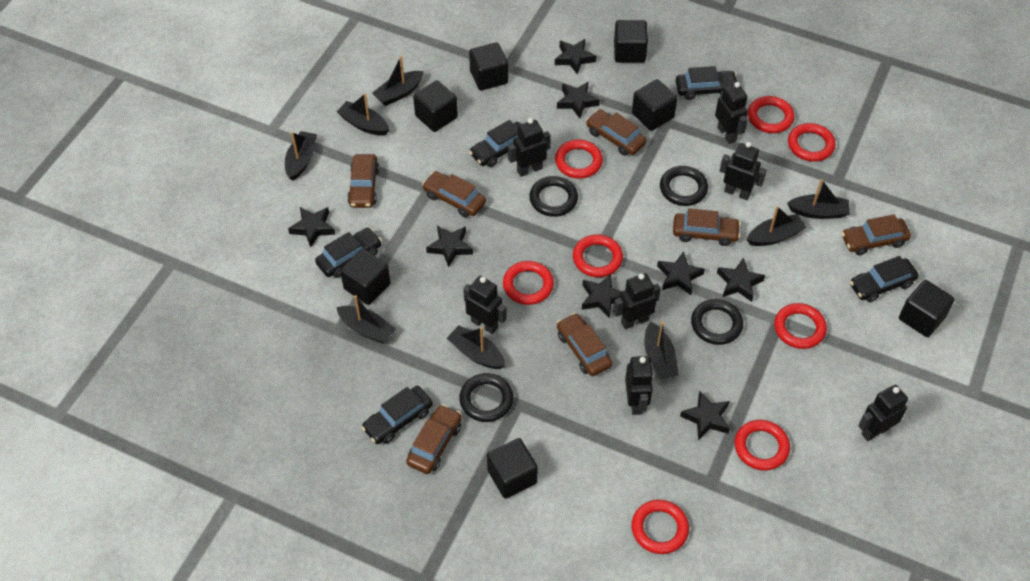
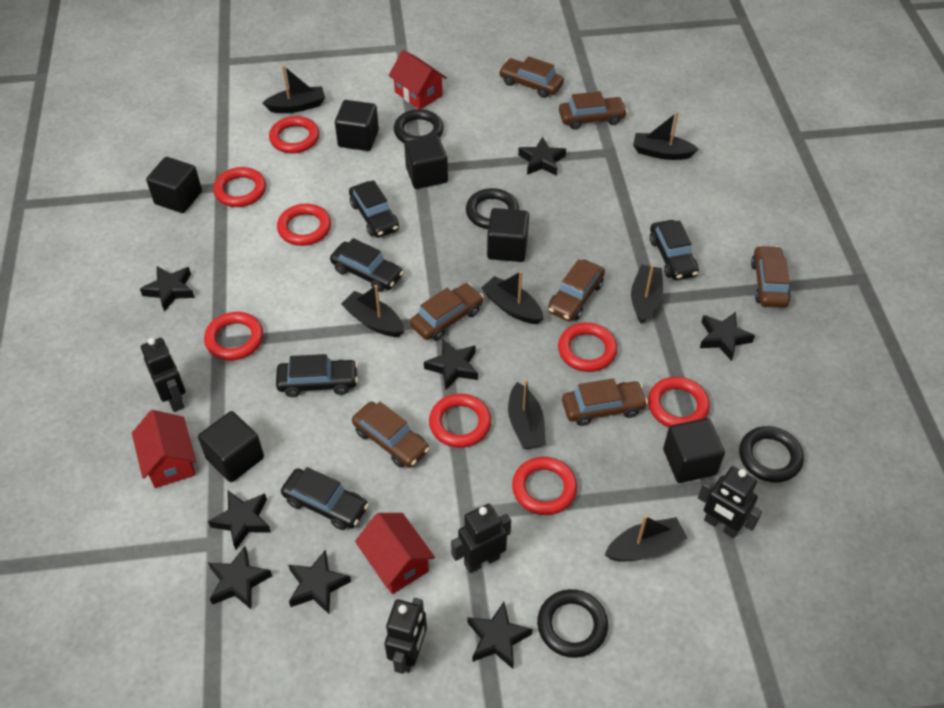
black boat: [285,131,317,181] [336,295,396,344] [337,93,389,136] [372,56,424,106] [447,325,505,369] [645,321,679,379] [746,206,806,246] [787,179,850,219] = 8 -> [263,65,325,113] [341,285,404,337] [481,271,544,324] [508,379,546,449] [605,515,687,562] [631,265,663,324] [633,112,699,160] = 7
black cube: [340,249,390,305] [413,80,458,132] [469,42,508,91] [487,438,538,499] [614,20,648,63] [632,79,677,131] [899,280,955,337] = 7 -> [146,157,202,213] [198,411,264,482] [335,100,379,151] [404,135,448,189] [487,208,529,262] [663,418,725,483] = 6
black robot: [463,276,507,334] [508,118,551,177] [613,273,661,329] [625,356,654,415] [715,82,748,144] [720,142,767,200] [858,385,908,441] = 7 -> [141,338,186,412] [385,598,427,674] [451,504,511,573] [698,466,762,538] = 4
red house: none = 0 -> [132,410,196,488] [355,513,435,594] [389,50,447,109] = 3

